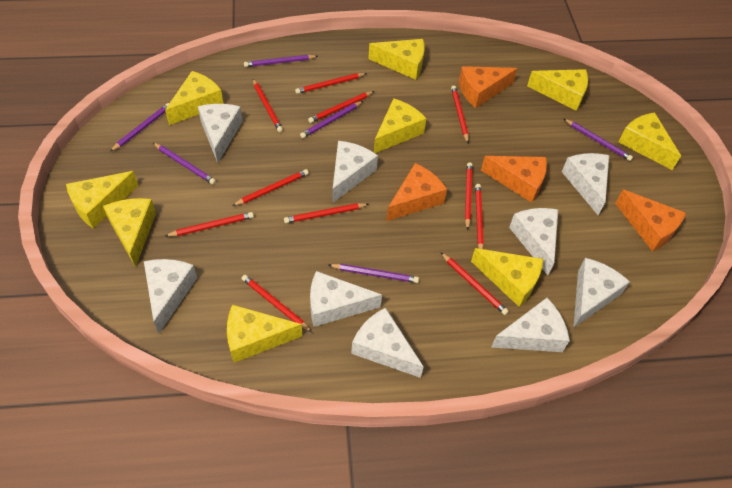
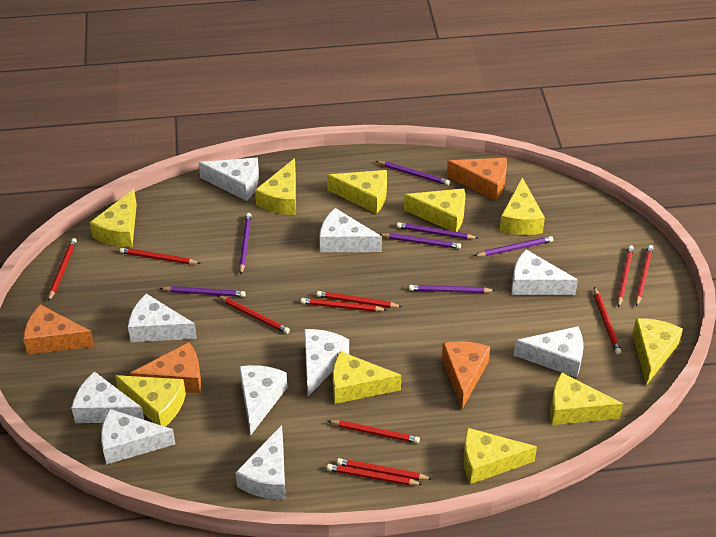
purple pencil: [110,103,169,152] [153,143,216,184] [244,55,318,67] [300,101,363,138] [329,264,419,283] [564,119,633,161] = 6 -> [159,286,246,297] [239,213,251,274] [376,161,450,185] [379,233,461,249] [397,222,479,239] [409,285,496,293] [474,236,553,256] = 7
white cheese: [144,259,197,333] [198,104,243,163] [310,271,382,327] [332,141,378,203] [351,307,424,378] [491,298,570,352] [509,208,558,275] [562,153,609,215] [573,258,630,328] = 9 -> [71,372,144,423] [101,409,175,465] [128,294,197,342] [198,158,259,201] [236,425,285,499] [239,365,287,436] [304,329,349,396] [319,208,382,252] [511,249,578,295] [514,326,583,378] = 10
yellow cheese: [66,171,139,228] [103,198,156,267] [165,71,224,125] [227,305,302,363] [368,39,425,80] [374,98,427,153] [471,248,543,307] [527,69,588,111] [618,112,681,170] = 9 -> [90,189,137,247] [115,375,186,427] [255,158,296,215] [327,170,387,214] [333,351,401,404] [404,189,465,232] [463,428,537,484] [500,177,545,235] [550,372,623,425] [632,318,683,386] = 10

